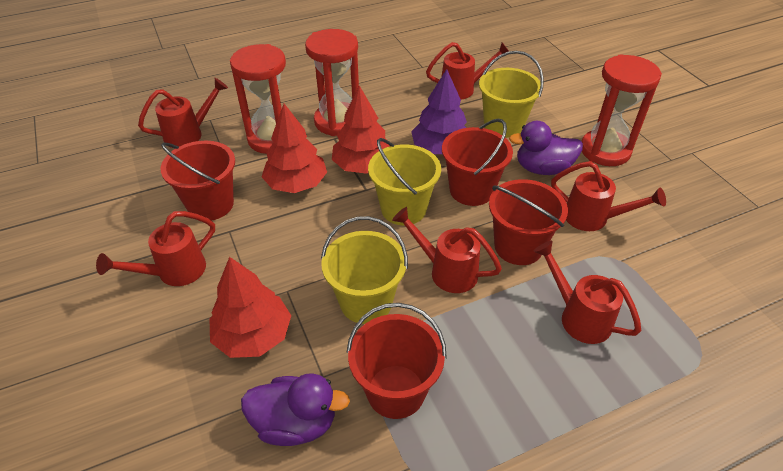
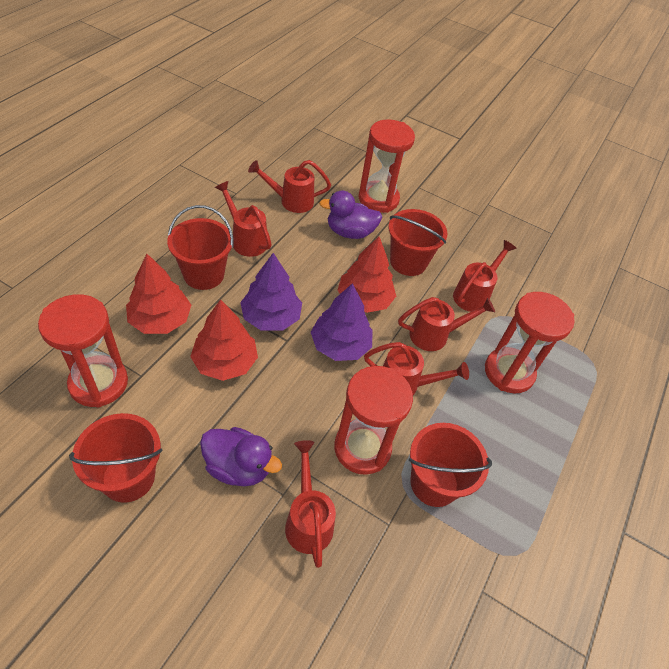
purple tree: [411,69,467,154] = 1 -> [240,253,302,330] [311,283,372,361] = 2
red hourglass: [230,44,286,154] [305,29,359,136] [582,54,662,166] = 3 -> [38,294,128,408] [334,366,413,475] [358,119,415,213] [485,292,575,393] = 4
yellow bucket: [321,216,408,324] [368,138,441,225] [479,51,544,138] = 3 -> none = 0

